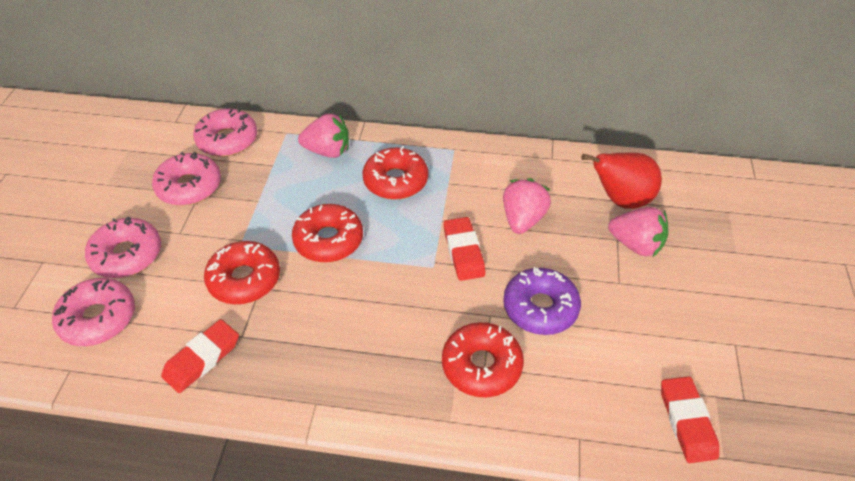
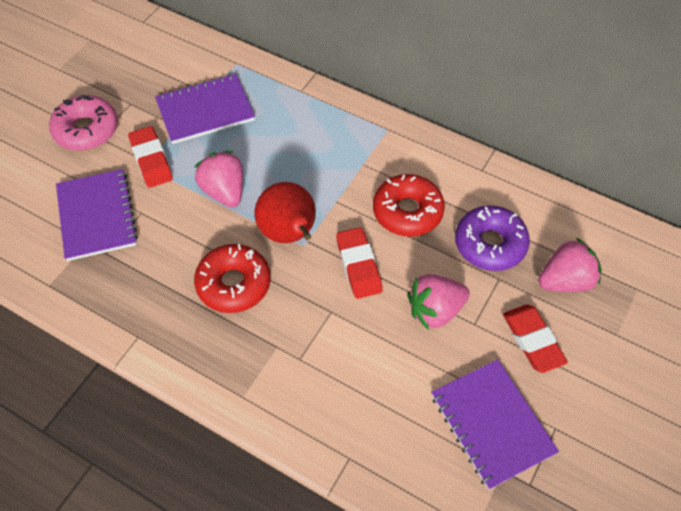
pink donut: [52,278,135,346] [85,216,161,278] [152,151,221,206] [193,109,257,157] = 4 -> [49,95,118,151] = 1
purple notebook: none = 0 -> [56,169,138,261] [155,74,255,144] [431,359,559,490] = 3
red donut: [204,241,280,304] [292,204,363,262] [363,146,428,200] [442,322,524,398] = 4 -> [194,244,271,313] [373,174,445,236] = 2

